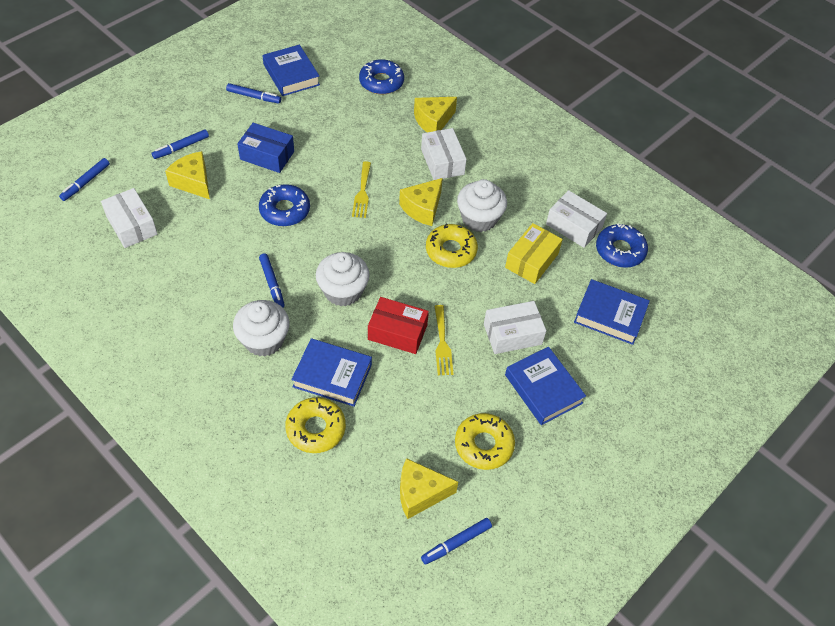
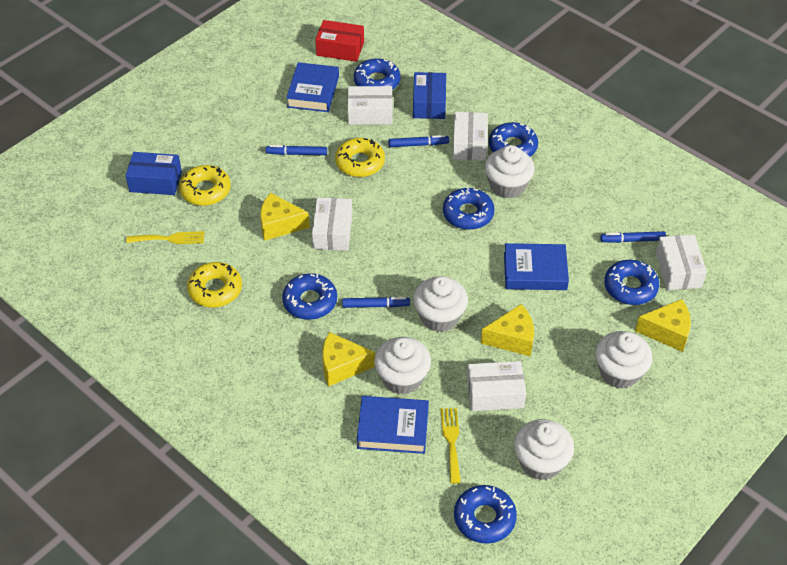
blue book: [262,45,320,96] [291,338,372,407] [505,347,586,425] [574,279,650,345] = 4 -> [286,62,339,112] [357,396,429,454] [504,243,569,290] = 3
blue box: [237,123,294,173] = 1 -> [126,152,182,195] [413,72,446,119] = 2
blue donut: [259,184,310,226] [359,59,404,94] [596,223,648,268] = 3 -> [282,273,337,320] [354,58,400,90] [443,187,495,230] [454,485,517,544] [489,122,538,156] [604,260,659,305] = 6
blue marker: [59,158,110,201] [152,129,209,159] [226,83,281,104] [259,253,285,308] [421,518,492,565] = 5 -> [266,145,327,155] [342,297,410,308] [388,135,449,147] [600,231,666,243] = 4
white box: [101,188,157,248] [421,128,467,180] [484,301,546,354] [546,190,607,248] = 4 -> [312,197,352,251] [348,86,393,125] [453,112,488,161] [467,361,526,411] [656,235,707,290] = 5
white cupcake: [233,300,289,357] [316,252,370,306] [457,179,507,232] = 3 -> [374,337,431,395] [413,276,468,332] [485,145,535,199] [514,419,574,480] [596,331,653,389] = 5
yellow box: [505,223,563,284] = 1 -> none = 0

